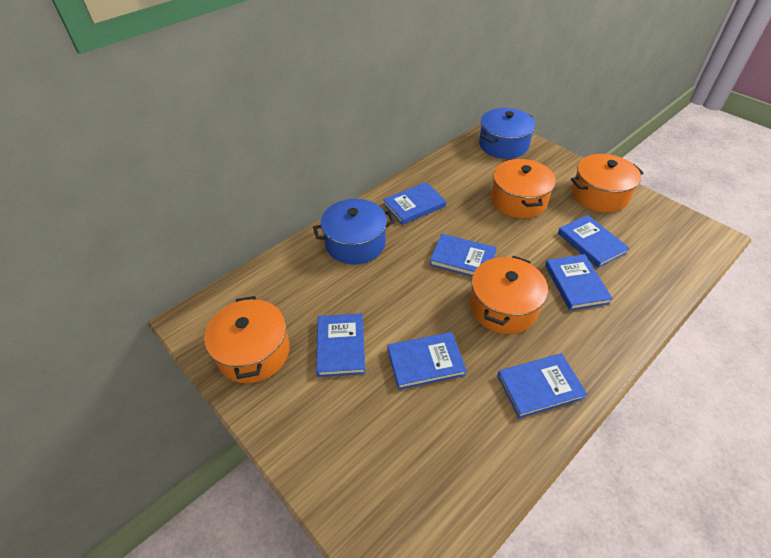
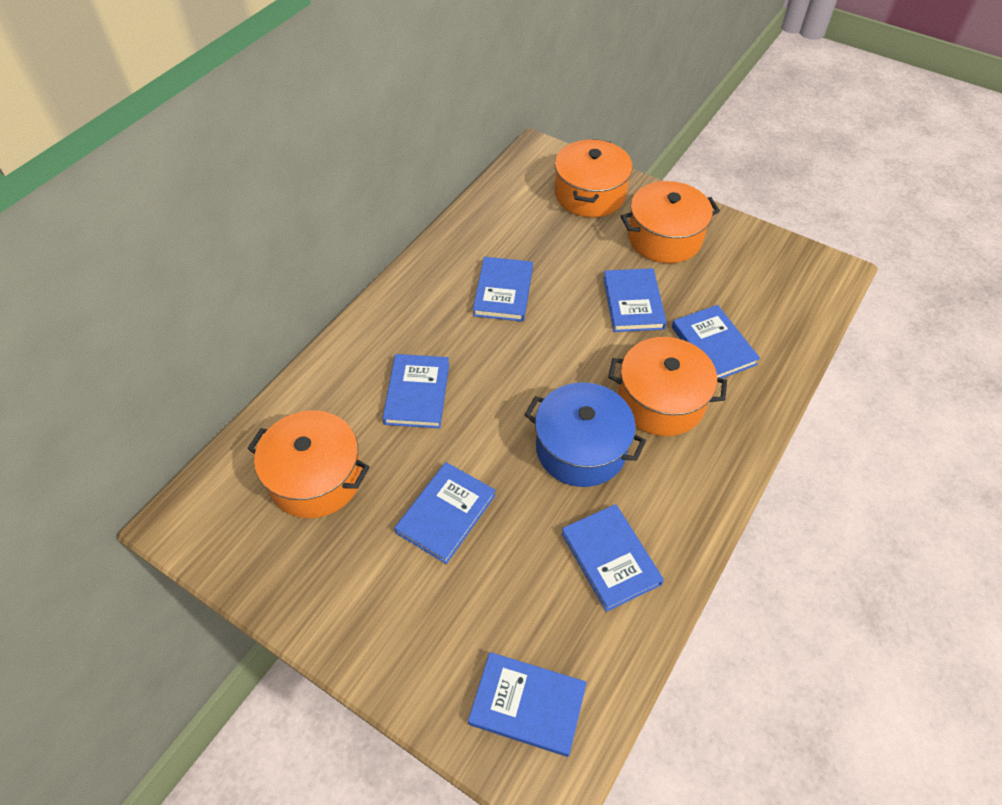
blue pot: [313,199,395,264] [479,108,536,159] = 2 -> [525,382,646,487] = 1

